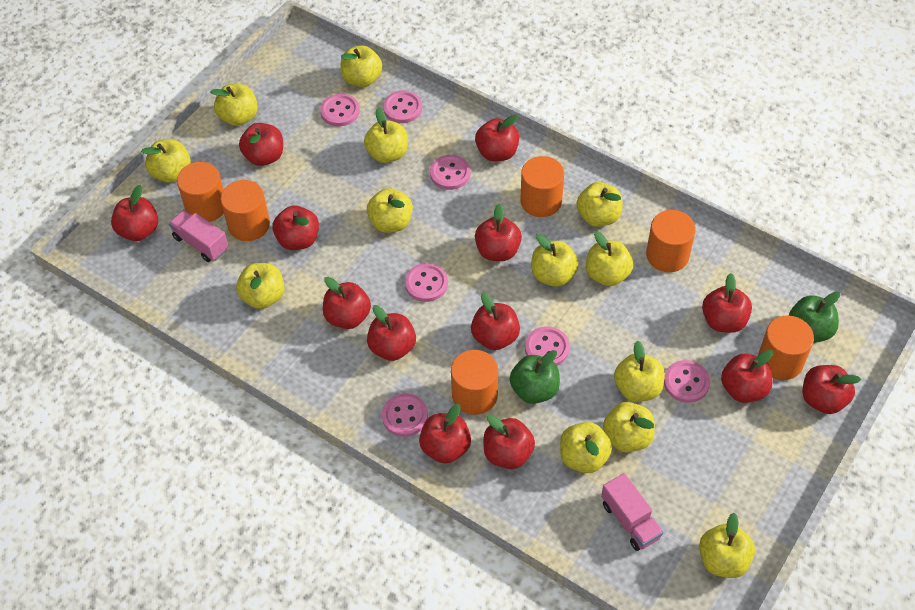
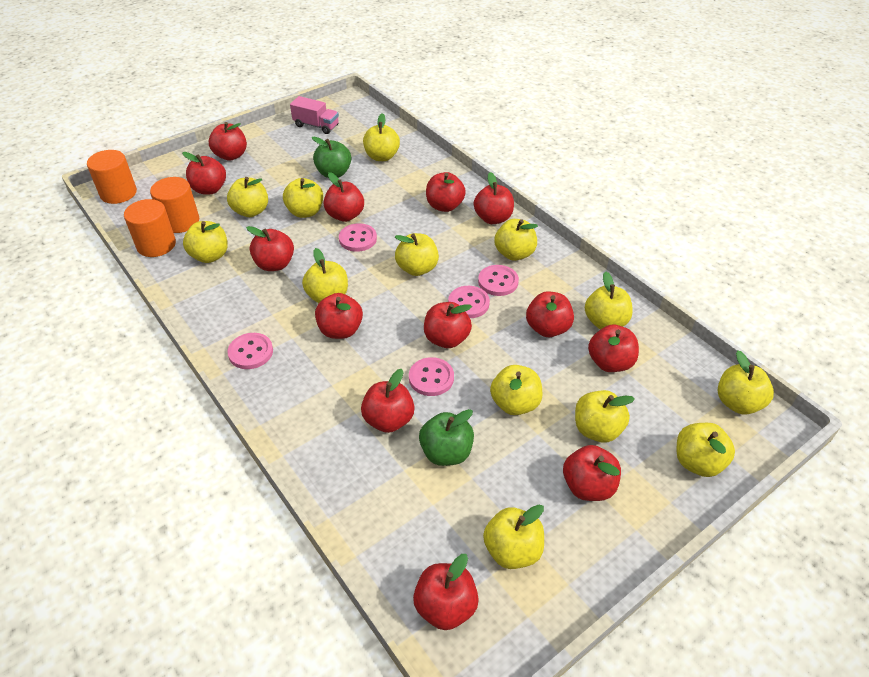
orange cylinder: [177,162,224,222] [220,180,270,241] [451,350,498,415] [520,156,564,217] [646,210,696,272] [758,316,814,380] = 6 -> [87,150,137,204] [124,199,176,257] [150,177,199,233] = 3
pink button: [320,94,360,126] [382,393,428,437] [383,90,422,123] [405,263,448,302] [430,155,471,190] [525,327,570,366] [664,360,710,403] = 7 -> [228,333,273,369] [339,223,377,252] [409,357,454,396] [448,286,490,318] [478,265,519,296] = 5
pink truck: [169,210,229,262] [601,473,663,551] = 2 -> [290,96,339,134] = 1

